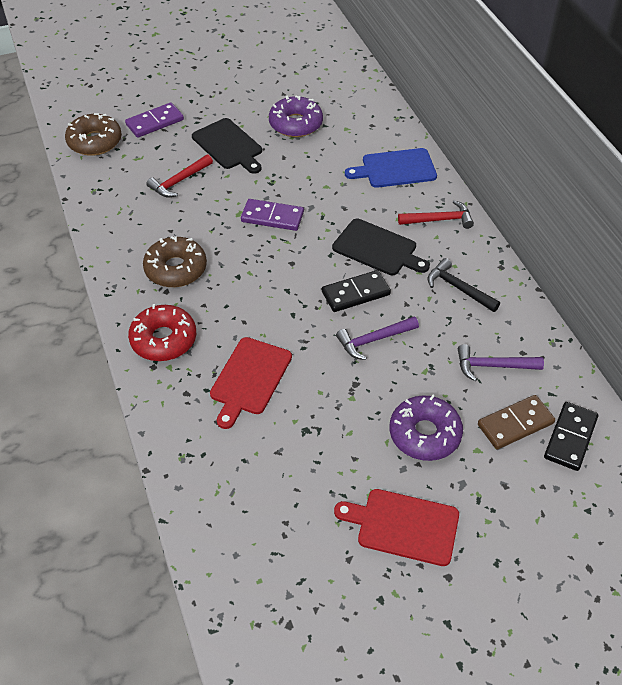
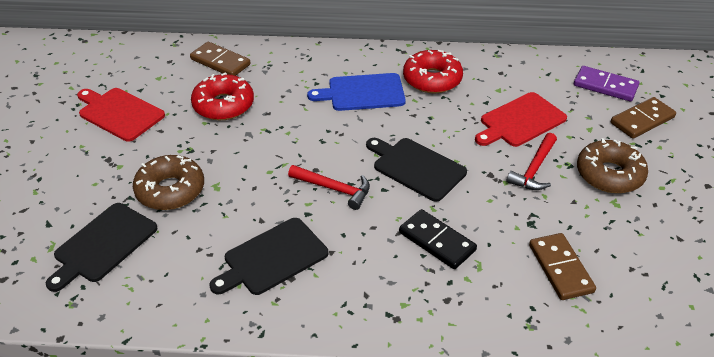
black cutting board: [192,118,262,174] [332,219,430,275] = 2 -> [46,203,157,292] [209,218,328,295] [366,138,467,202] = 3
black domino: [322,270,391,312] [544,402,598,471] = 2 -> [399,209,477,269] = 1
black hammer: [428,258,500,312] = 1 -> none = 0
brown domino: [478,395,555,450] = 1 -> [190,42,250,76] [529,233,596,300] [611,97,676,139] = 3
purple domino: [125,102,184,138] [241,199,304,231] = 2 -> [574,66,639,102] = 1
purple donut: [269,96,323,137] [390,395,463,461] = 2 -> none = 0
purple hammer: [336,316,419,360] [458,344,544,381] = 2 -> none = 0
red donut: [128,304,196,361] = 1 -> [191,72,254,120] [403,50,463,93] = 2

